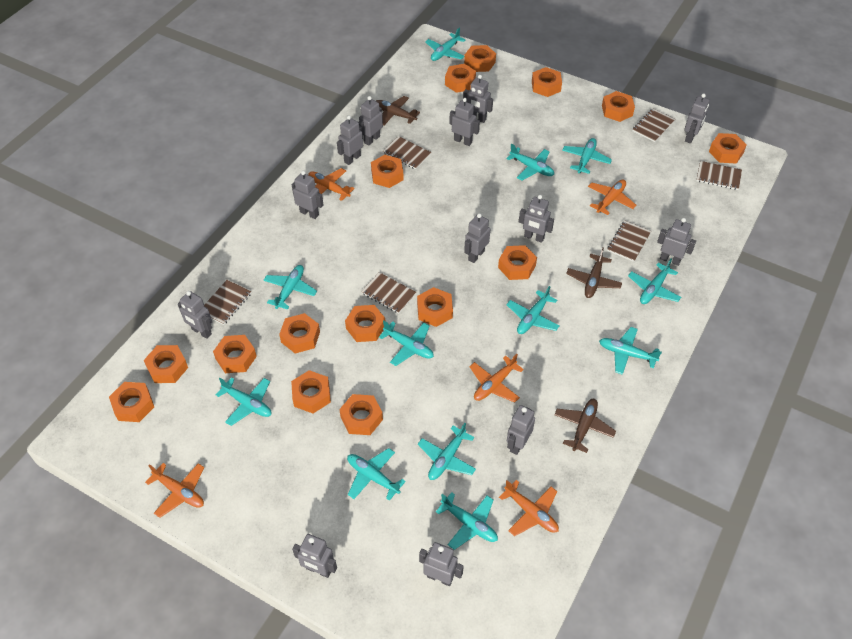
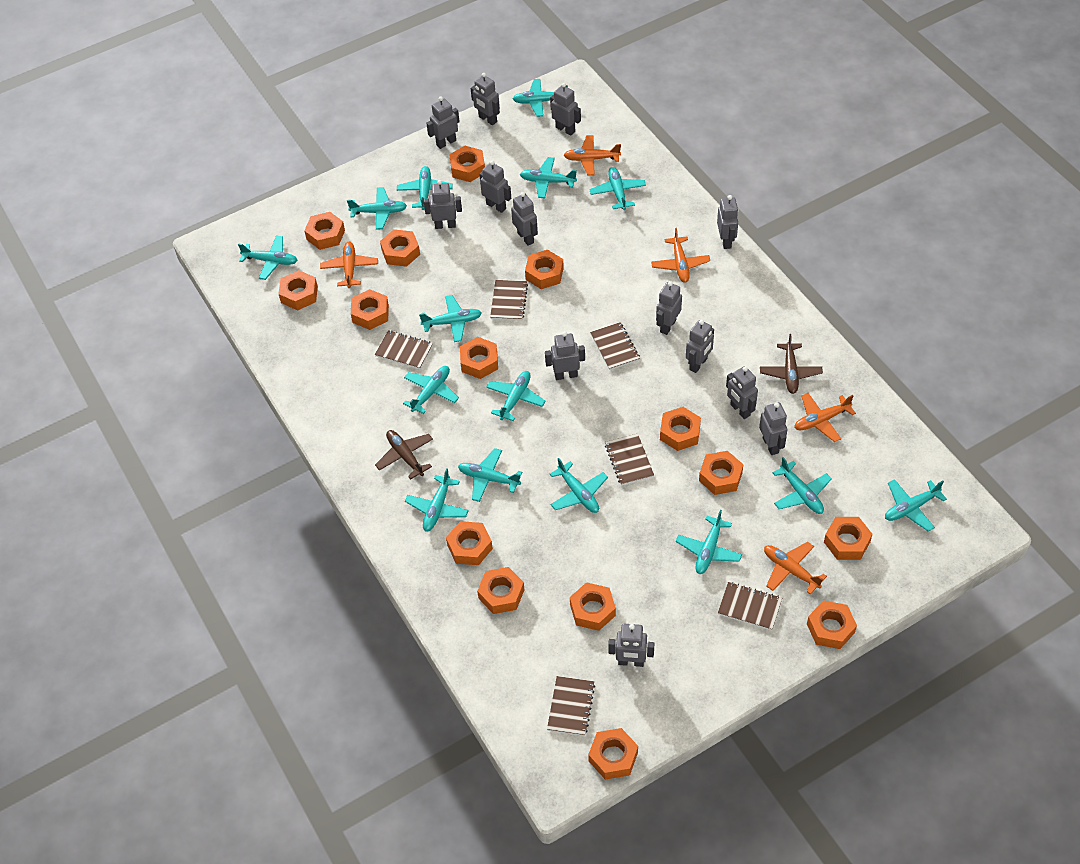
brown plane: [376,96,420,126] [554,399,616,453] [566,247,622,298] = 3 -> [375,430,433,480] [760,334,823,394] = 2
turquoise plane: [216,378,271,426] [264,265,317,310] [347,448,406,501] [379,321,434,366] [418,423,476,480] [425,28,465,61] [436,492,498,550] [506,144,554,180] [506,286,560,334] [562,138,612,174] [599,327,662,375] [628,258,681,304] = 12 -> [238,236,298,280] [347,187,407,230] [397,166,453,210] [403,366,459,414] [405,468,469,532] [419,295,482,342] [458,448,522,502] [486,371,546,421] [513,79,568,117] [520,157,577,198] [550,458,608,513] [589,167,646,210] [676,510,742,574] [773,457,832,514] [885,479,947,532] = 15

